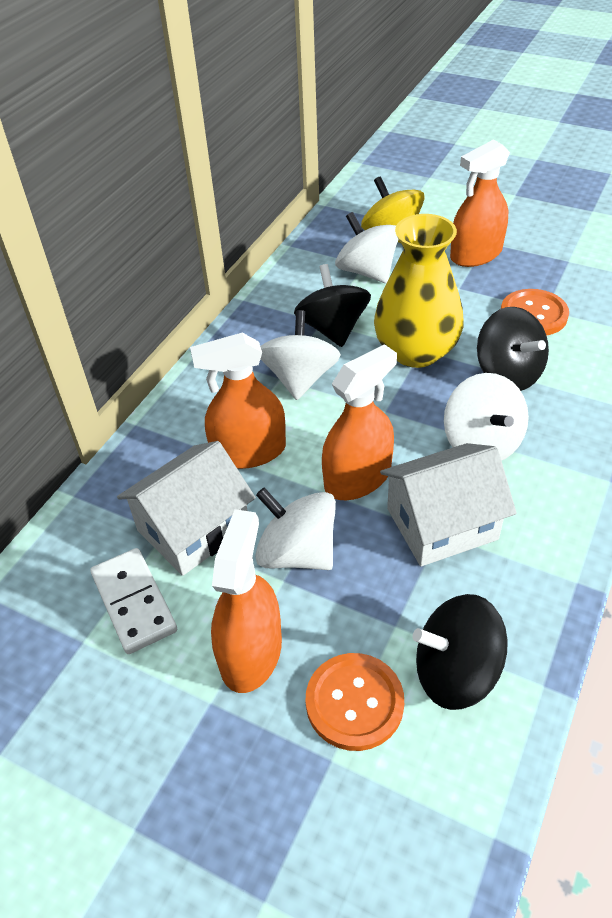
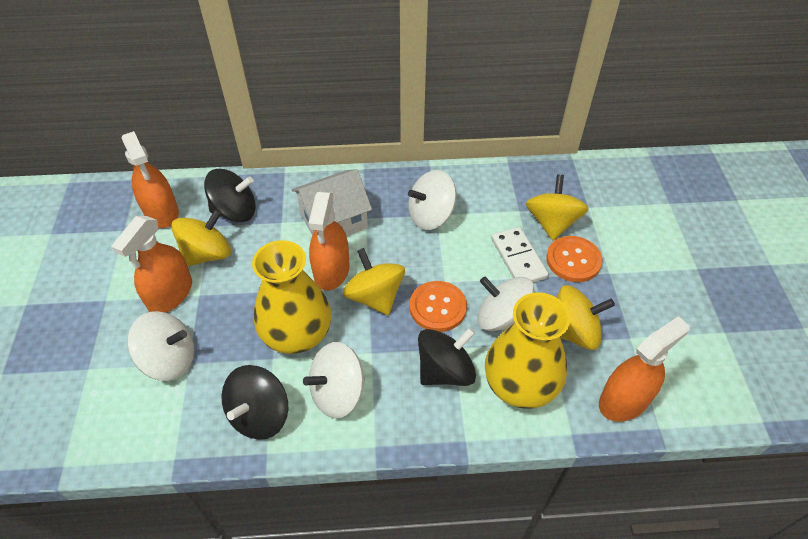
white house: [117,441,256,576] [380,443,517,566] = 2 -> [291,169,372,236] = 1
yellow spinning top: [361,176,425,243] = 1 -> [171,209,231,266] [343,248,405,315] [526,175,588,240] [557,285,615,350] = 4
yellow vase: [374,214,464,368] = 1 -> [252,240,331,354] [485,292,570,409] = 2

